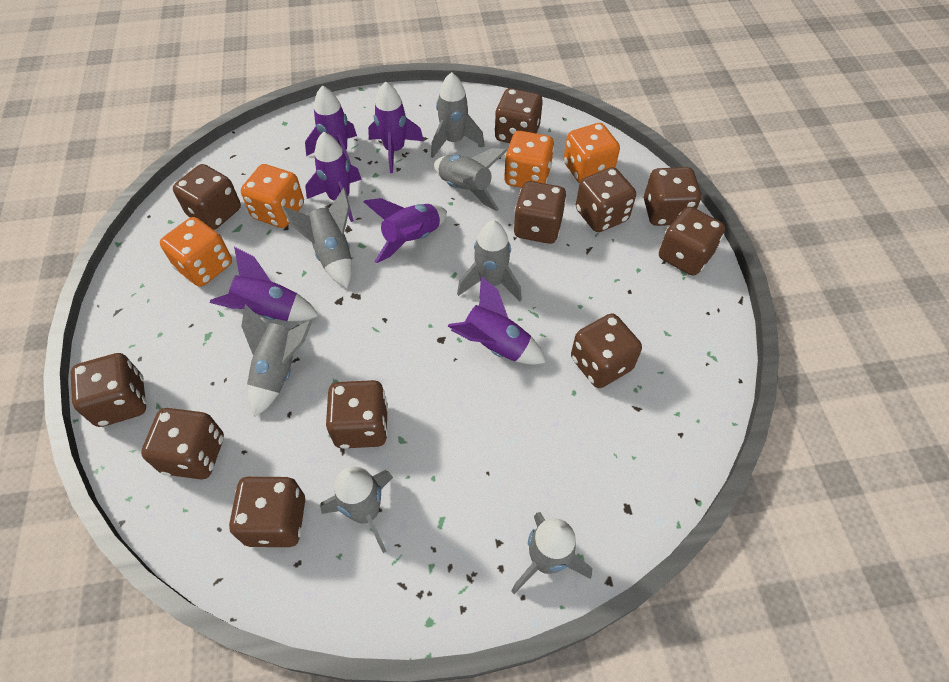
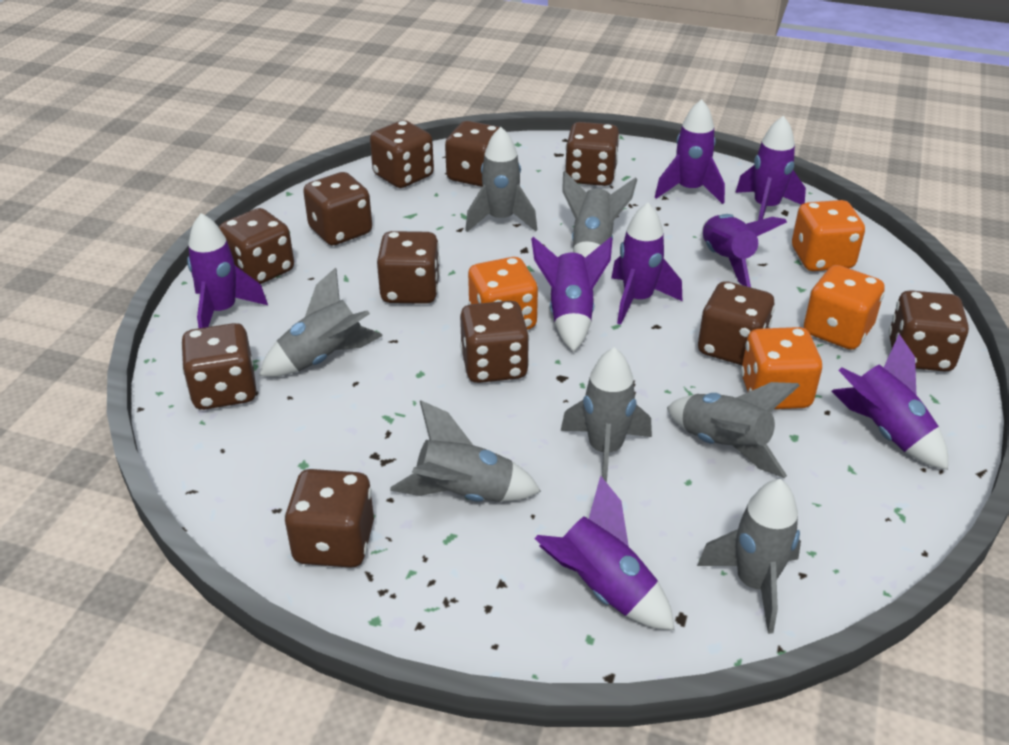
purple rocket: [210,247,319,321] [305,86,357,165] [305,132,362,222] [363,198,447,264] [368,82,424,173] [447,276,546,365] = 6 -> [187,213,268,328] [531,237,613,352] [534,475,675,630] [611,203,682,325] [655,99,725,204] [702,214,787,287] [735,116,806,220] [831,334,948,470] = 8

